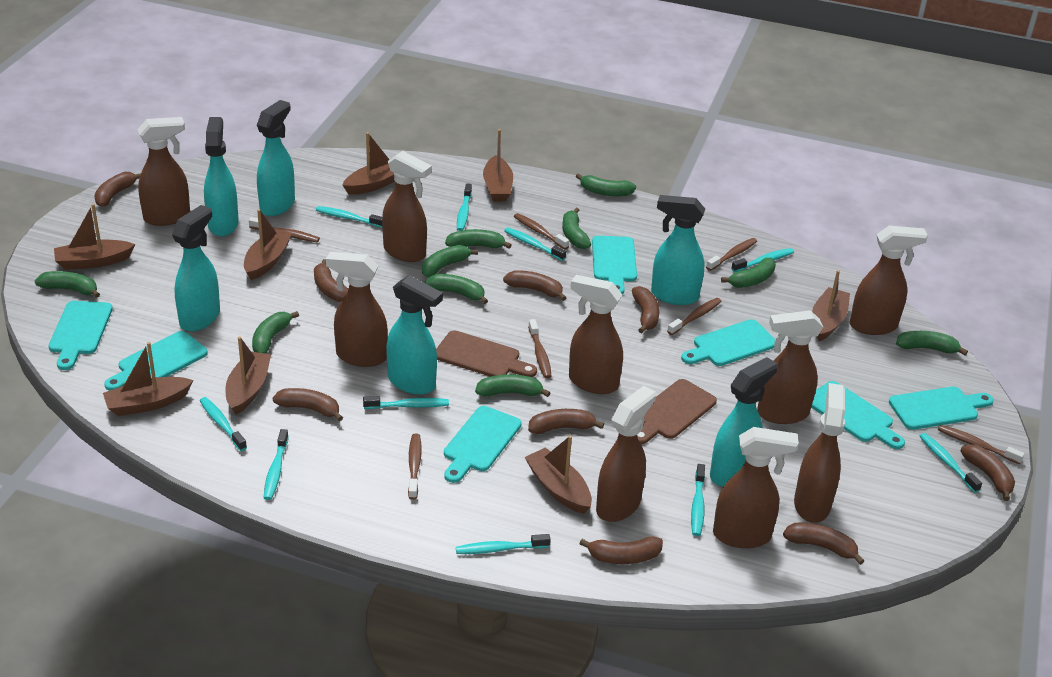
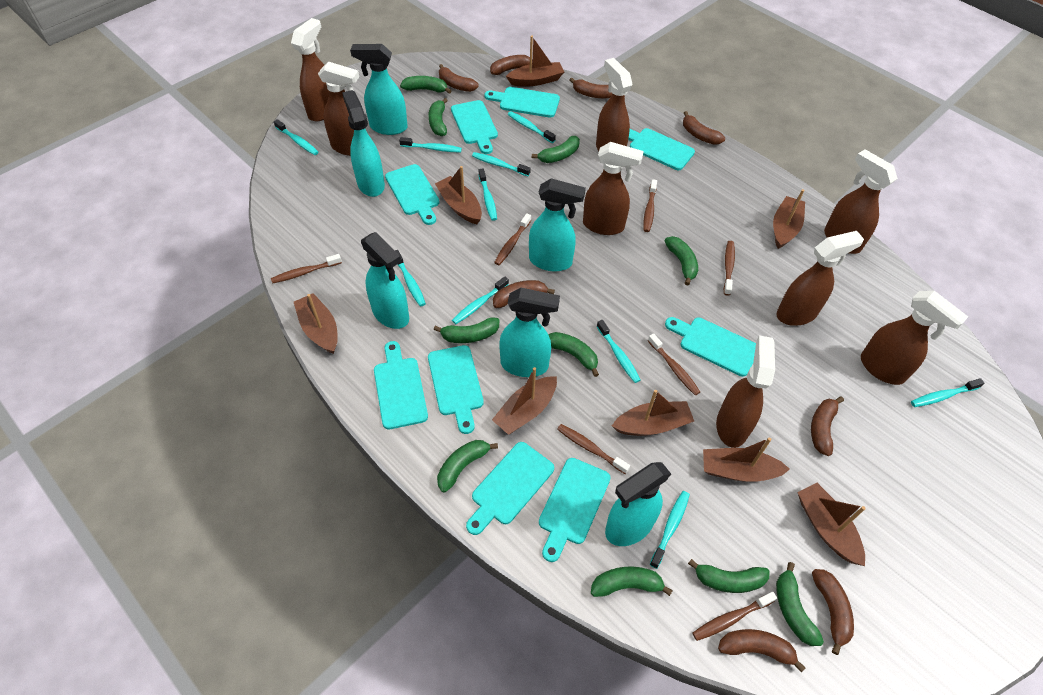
brown banana: [94,172,141,207] [273,388,343,421] [314,259,348,302] [503,270,566,301] [528,409,604,434] [579,536,663,564] [632,286,660,333] [783,523,864,565] [960,444,1015,501] = 9 -> [439,64,479,92] [490,55,533,75] [493,280,555,308] [569,78,612,98] [683,111,725,145] [718,629,806,672] [811,396,844,456] [812,569,854,655] = 8
brown cutting board: [436,330,537,377] [637,379,717,444] = 2 -> none = 0
brown spray bottle: [137,117,190,226] [326,252,388,367] [382,151,432,262] [569,275,623,394] [596,386,656,522] [713,427,799,548] [757,310,823,424] [794,383,845,523] [850,226,928,335] = 9 -> [291,18,329,121] [318,61,366,156] [583,142,644,235] [596,58,632,151] [716,335,775,448] [776,231,864,326] [824,149,898,254] [861,291,968,385] = 8
turquoise cutting board: [49,301,113,370] [104,331,208,391] [444,406,522,483] [592,236,637,294] [681,319,775,366] [811,381,905,449] [889,387,994,430] = 7 -> [374,341,428,429] [385,164,440,225] [428,345,484,434] [451,100,498,154] [466,442,554,535] [485,87,560,118] [539,458,611,562] [628,128,695,170] [665,317,756,377] = 9

